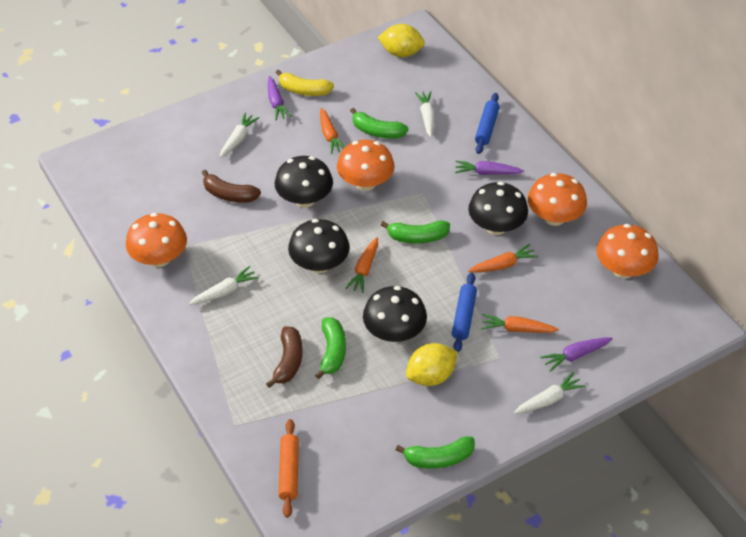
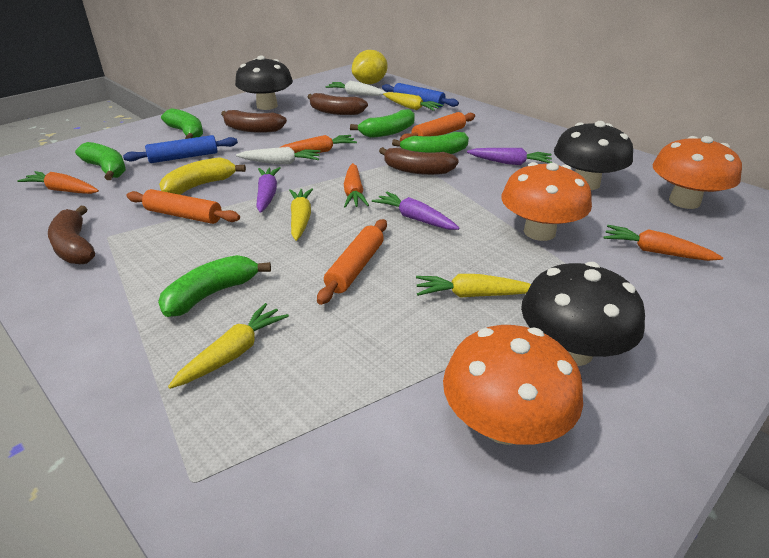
black mushroom: [275,156,333,208] [288,219,350,273] [363,286,427,342] [468,182,528,235] = 4 -> [235,55,293,110] [521,262,645,366] [554,121,633,190] = 3
brown banana: [202,170,261,203] [266,326,303,388] = 2 -> [48,206,95,265] [221,110,287,133] [307,93,368,115] [379,147,459,175] = 4
green banana: [315,318,346,379] [350,108,408,139] [381,221,450,243] [396,436,475,469] = 4 -> [75,142,126,180] [158,255,271,317] [161,108,203,139] [350,109,415,138] [392,132,469,154] = 5
orange mushroom: [126,213,187,267] [337,140,395,191] [528,173,587,226] [597,224,658,279] = 4 -> [443,325,583,445] [501,162,592,241] [652,136,742,209] = 3
orange rolling pin: [279,419,299,518] = 1 -> [126,189,240,224] [317,219,387,305] [400,112,475,141] = 3
white carrot: [189,266,259,305] [220,113,260,158] [415,91,435,137] [514,372,586,414] = 4 -> [236,147,320,164] [325,81,387,96] = 2
yellow carrot: none = 0 -> [168,303,289,389] [289,188,313,241] [383,92,443,111] [416,274,531,298] = 4
yellow lemon: [378,24,425,57] [406,343,458,386] = 2 -> [352,50,387,84] = 1

